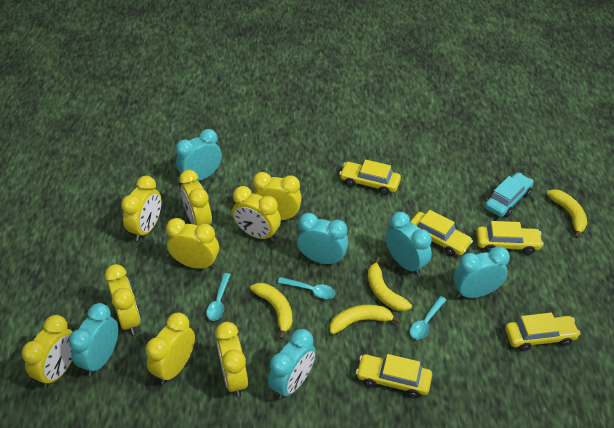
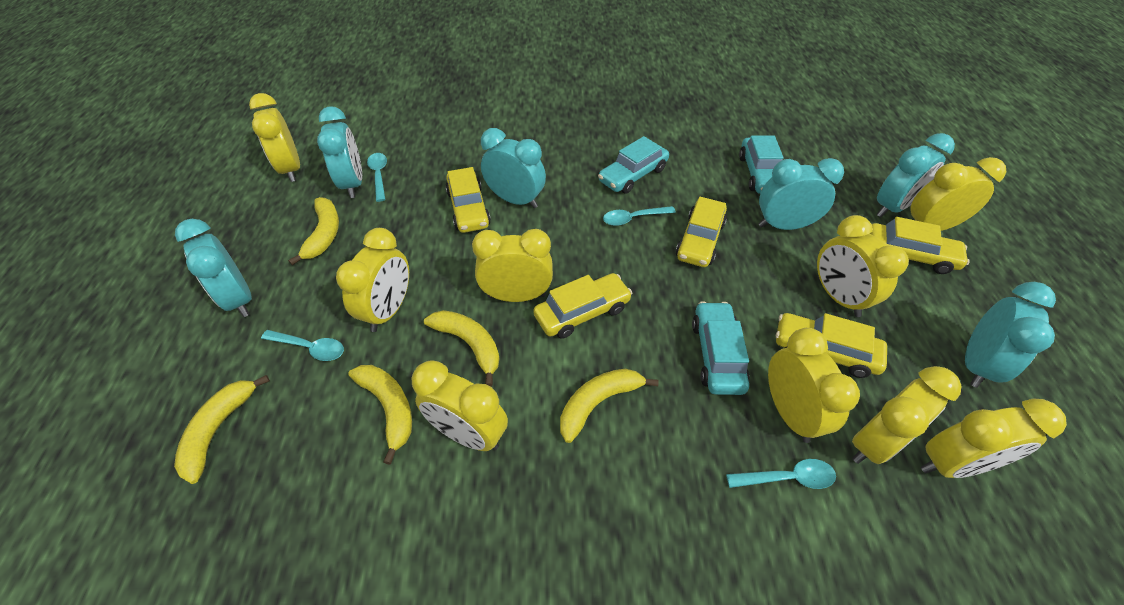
turquoise car: [485,172,534,217] = 1 -> [598,136,669,194] [692,301,750,395] [739,136,784,194] = 3
turquoise spoon: [206,273,231,321] [278,277,335,299] [410,296,446,339] = 3 -> [261,330,344,361] [367,153,387,202] [603,206,676,226] [726,459,836,489] = 4
yellow banana: [250,283,292,340] [330,305,401,334] [368,257,412,311] [547,189,587,238] = 4 -> [174,375,270,484] [288,197,339,265] [348,365,412,465] [424,310,500,387] [560,369,659,443] = 5

